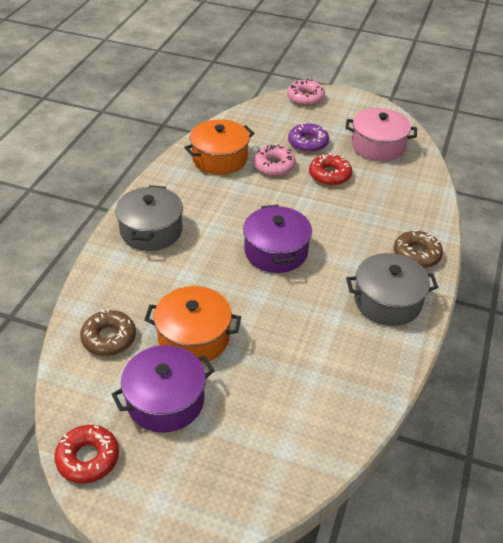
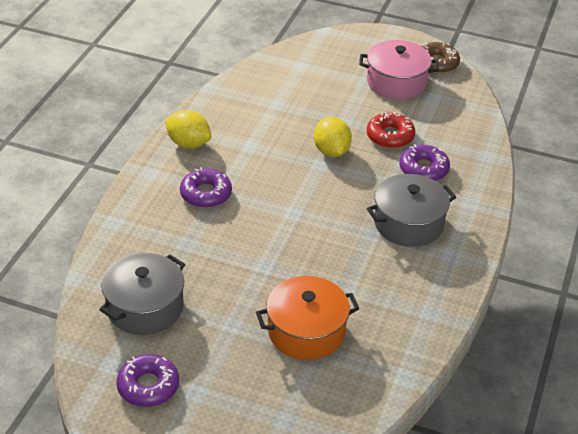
brown donut: [80,309,136,356] [394,230,443,268] = 2 -> [422,42,460,74] = 1
orange pot: [144,286,241,363] [184,119,254,175] = 2 -> [256,276,359,360] = 1
pink donut: [253,144,296,176] [287,79,325,106] = 2 -> none = 0
purple donut: [288,122,329,152] = 1 -> [117,354,179,407] [180,167,232,208] [399,144,450,181] = 3
purple pot: [112,345,215,433] [243,205,312,273] = 2 -> none = 0
red donut: [54,425,119,483] [309,153,352,186] = 2 -> [367,112,415,149] = 1
yellow lemon: none = 0 -> [165,110,212,148] [314,117,352,157] = 2

